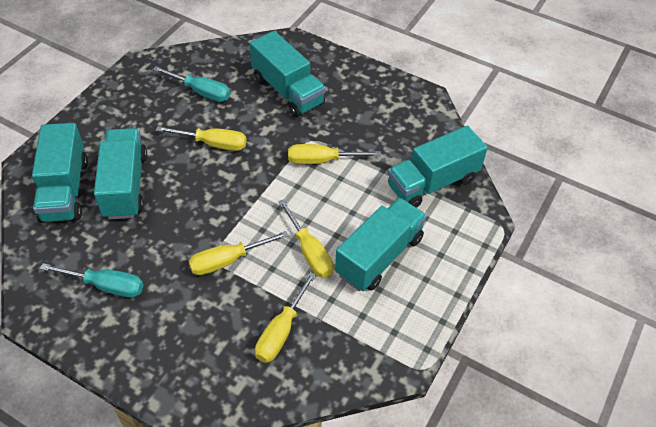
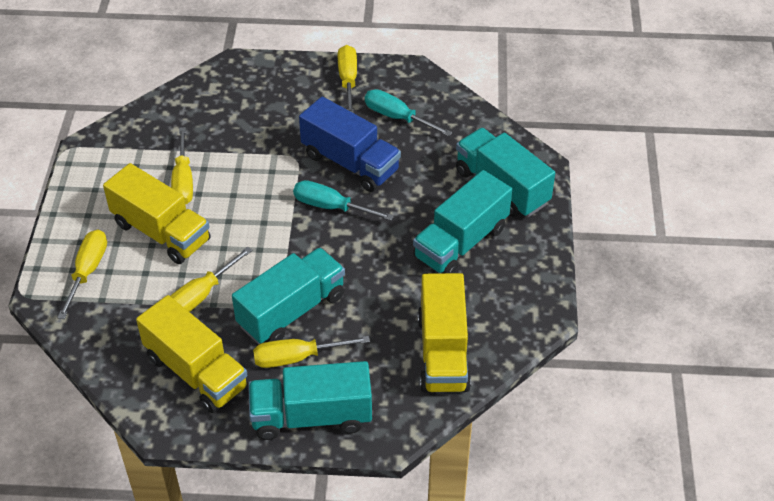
blue truck: none = 0 -> [299,97,401,192] = 1
turquoise truck: [32,123,88,223] [94,128,147,219] [250,31,326,117] [335,198,427,291] [388,126,488,208] = 5 -> [232,248,345,344] [248,361,372,440] [413,170,512,273] [456,128,555,217] = 4
yellow truck: none = 0 -> [103,163,211,264] [136,295,248,413] [418,273,471,393] = 3

